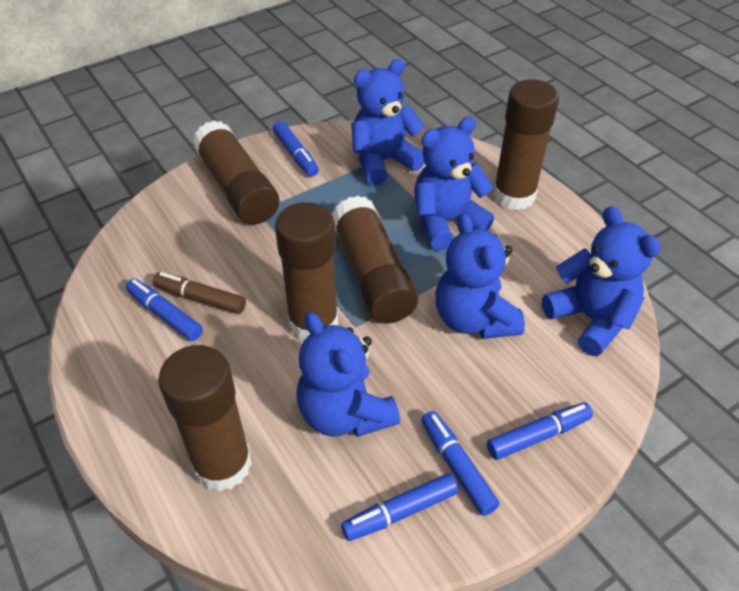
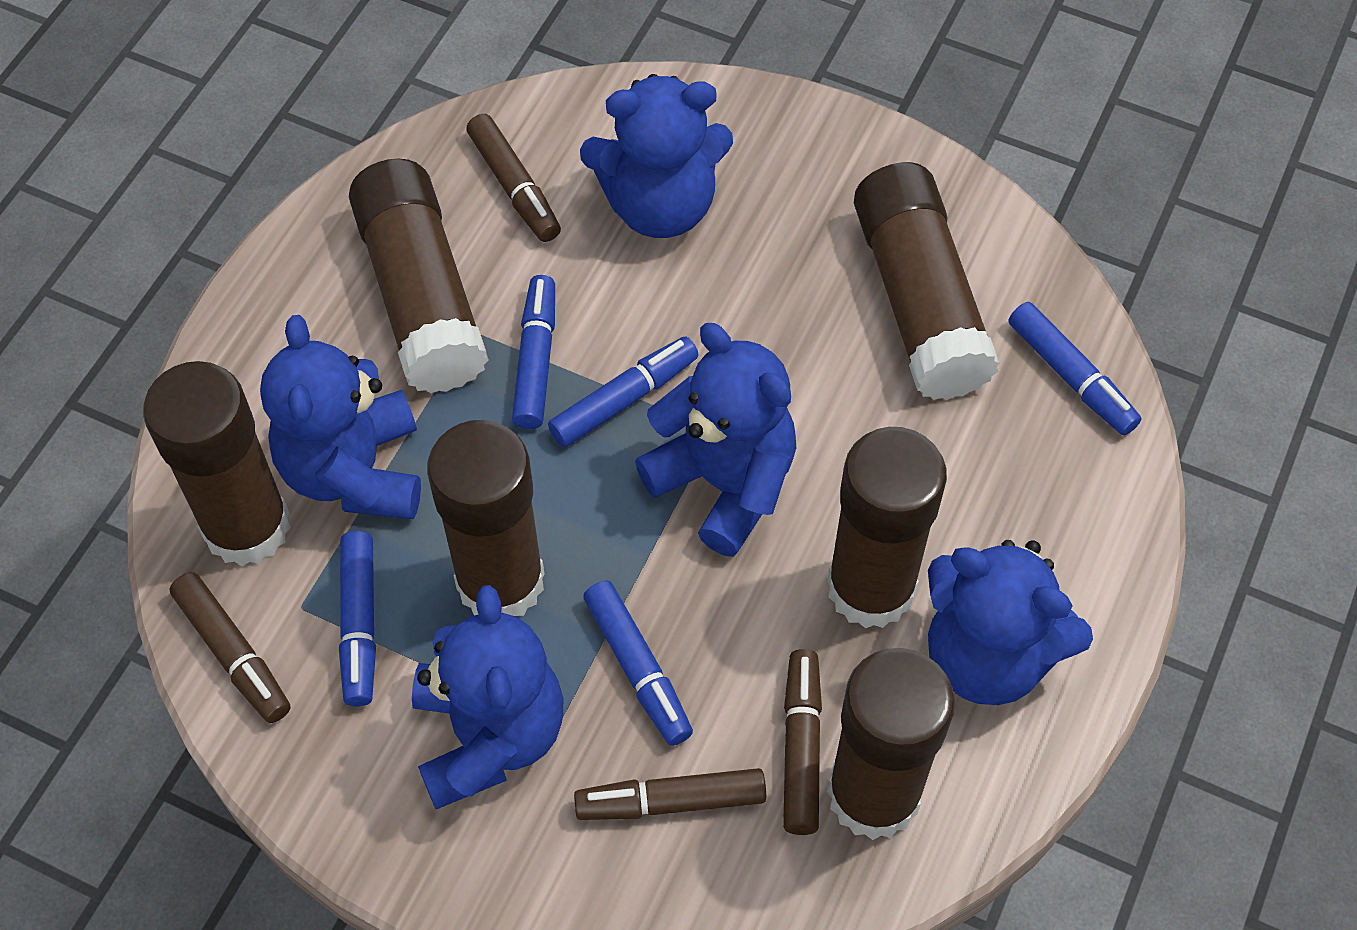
brown glue stick: [158,345,252,491] [192,120,279,224] [275,202,338,340] [331,196,418,324] [493,79,559,210] = 5 -> [143,361,291,566] [349,159,489,393] [427,420,544,616] [827,427,947,628] [827,648,955,840] [854,162,1000,400] = 6
brown marker: [153,272,246,314] = 1 -> [170,572,290,723] [466,114,561,242] [574,768,766,820] [783,649,822,835] = 4

